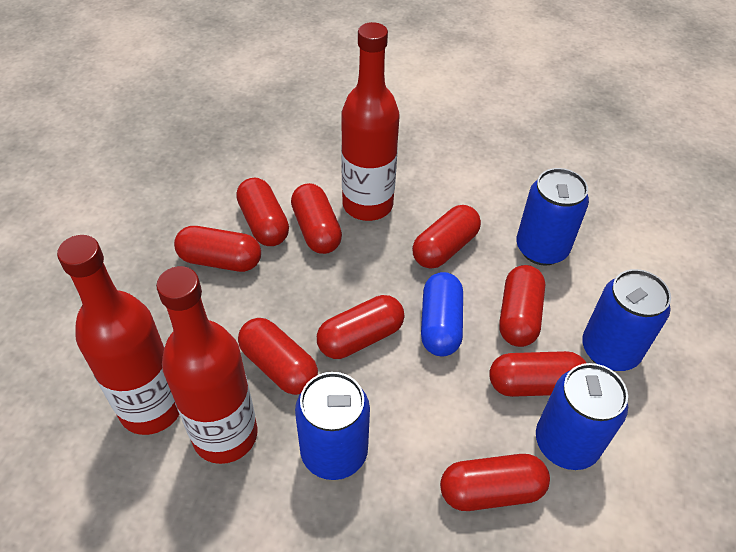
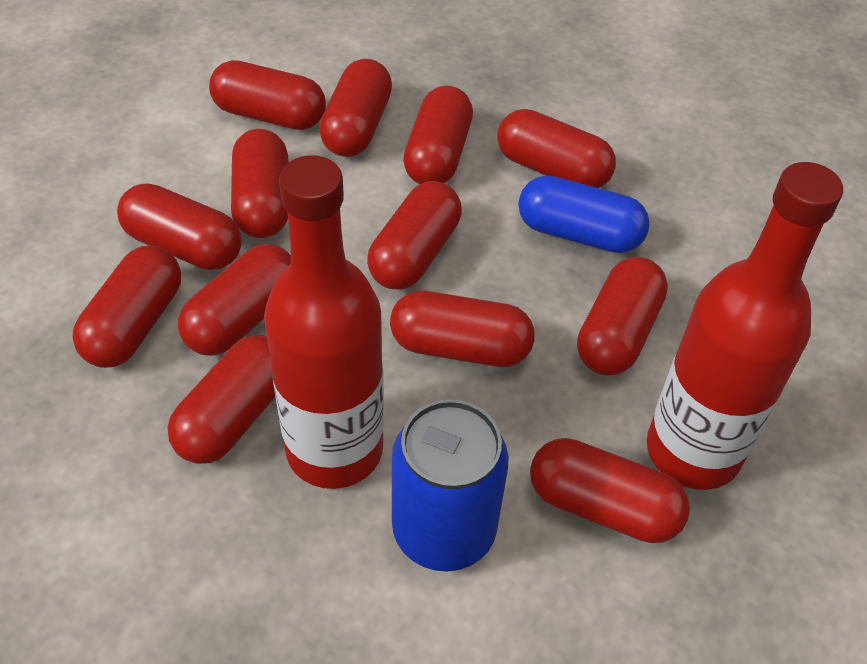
blue can: [295,372,370,480] [516,168,589,266] [536,363,628,470] [582,269,671,371] = 4 -> [392,399,509,572] = 1
red bottle: [57,235,180,435] [156,266,258,464] [341,22,399,221] = 3 -> [264,155,384,489] [647,162,843,490] = 2
red capsule: [174,226,261,272] [236,178,289,246] [238,318,318,395] [291,183,342,254] [317,295,404,359] [412,205,481,269] [440,454,550,511] [489,351,586,397] [499,265,545,347] = 9 -> [72,246,181,368] [117,183,242,270] [167,335,275,464] [178,244,291,356] [209,60,326,130] [231,129,288,238] [319,59,392,157] [367,181,462,290] [390,291,535,367] [403,86,473,184] [497,109,616,188] [530,438,690,543] [577,257,668,375] = 13

